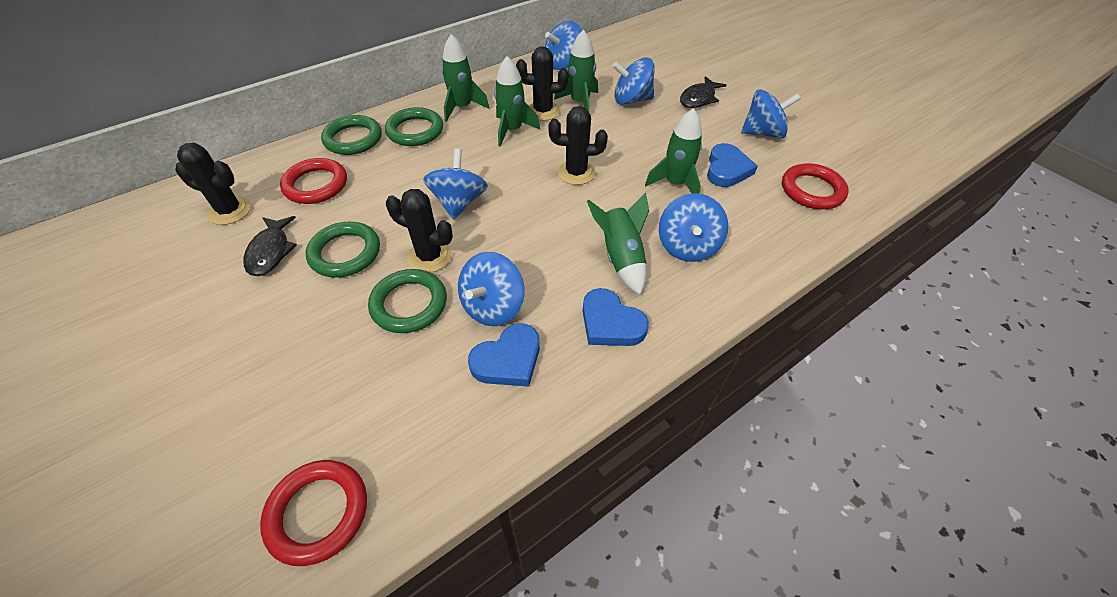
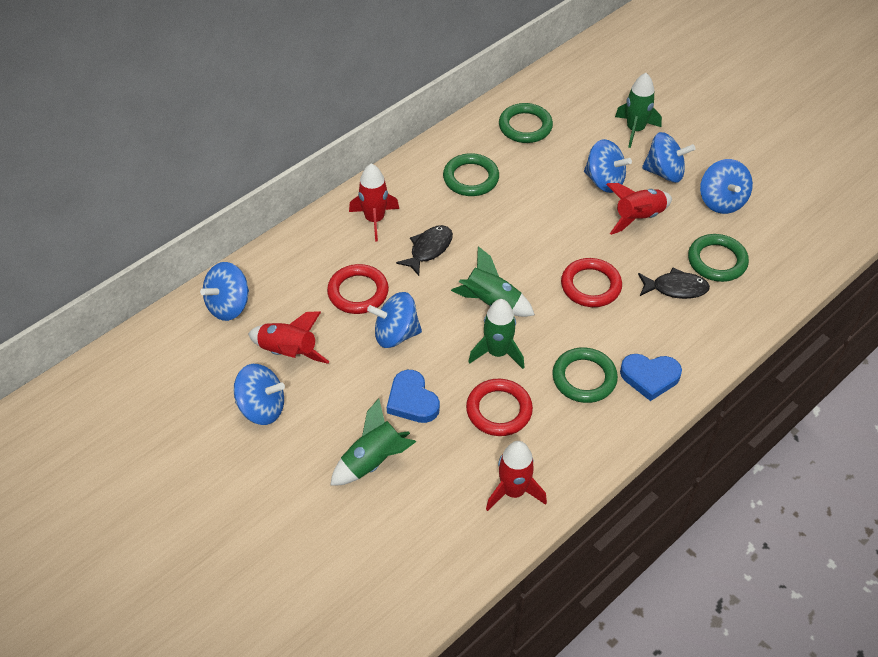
black cactus: [176,143,251,225] [386,189,453,273] [516,46,569,121] [548,106,608,185] = 4 -> none = 0
blue heart: [468,324,540,387] [583,288,649,346] [707,143,758,187] = 3 -> [387,370,440,423] [620,354,682,401] = 2
green rocket: [442,34,489,122] [494,56,540,147] [554,30,598,113] [587,192,649,295] [645,108,702,194] = 5 -> [330,398,416,486] [451,246,535,317] [468,299,524,369] [615,73,662,148] = 4
red rocket: none = 0 -> [248,311,329,364] [349,164,399,241] [486,441,547,511] [606,183,672,235] = 4

